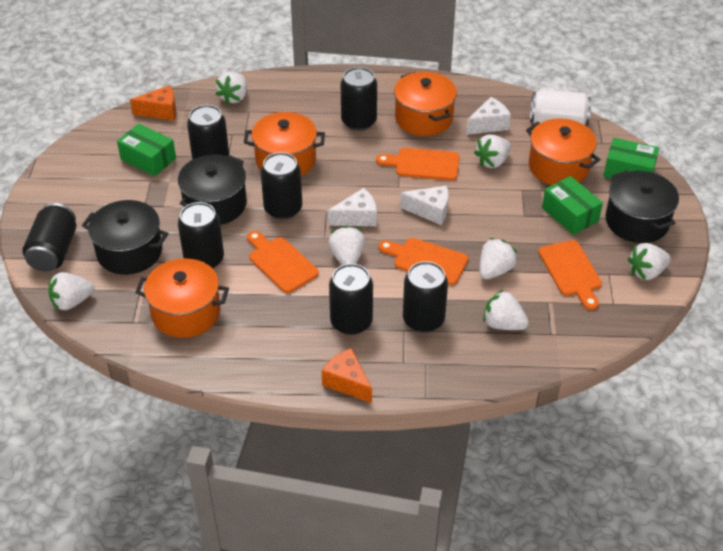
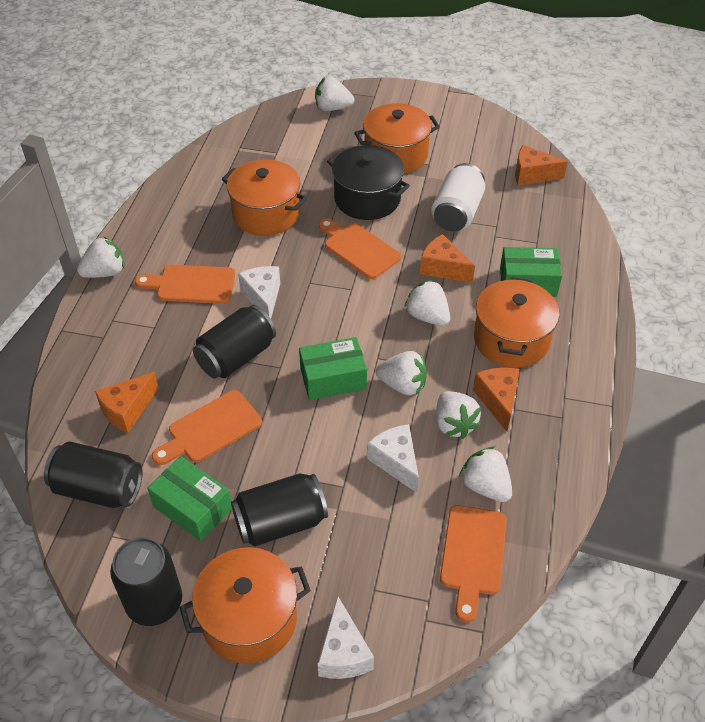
black can: [22,203,76,272] [178,202,224,269] [187,105,229,159] [261,152,302,220] [329,263,373,335] [341,67,377,131] [403,261,448,333] = 7 -> [44,442,143,508] [110,537,182,626] [193,305,276,379] [231,473,328,546] = 4
black pot: [82,200,168,275] [178,154,247,225] [605,170,679,243] = 3 -> [327,145,410,220] = 1
orange cheese: [130,85,176,121] [322,348,372,403] = 2 -> [95,372,159,433] [420,234,475,283] [473,368,520,432] [515,145,568,185] = 4
white strawberry: [48,272,94,310] [216,72,247,104] [328,226,365,265] [474,134,511,168] [479,238,517,279] [483,290,529,330] [628,243,671,280] = 7 -> [77,236,125,278] [315,77,354,111] [376,351,427,395] [404,280,450,326] [436,391,481,439] [459,446,512,502] = 6

